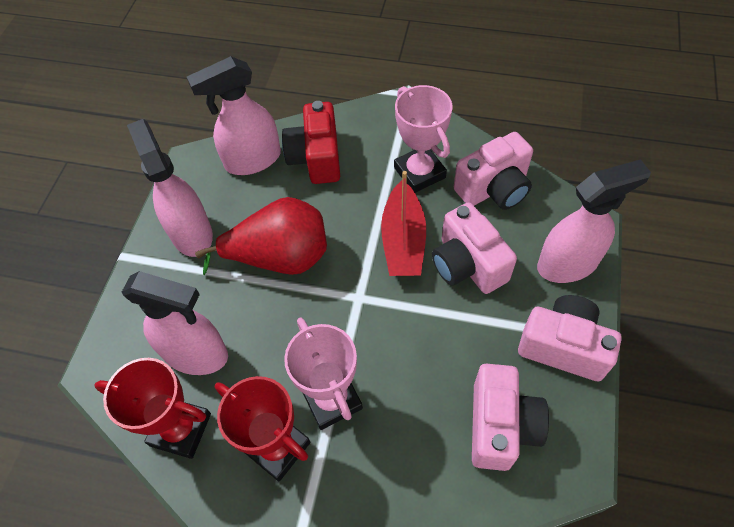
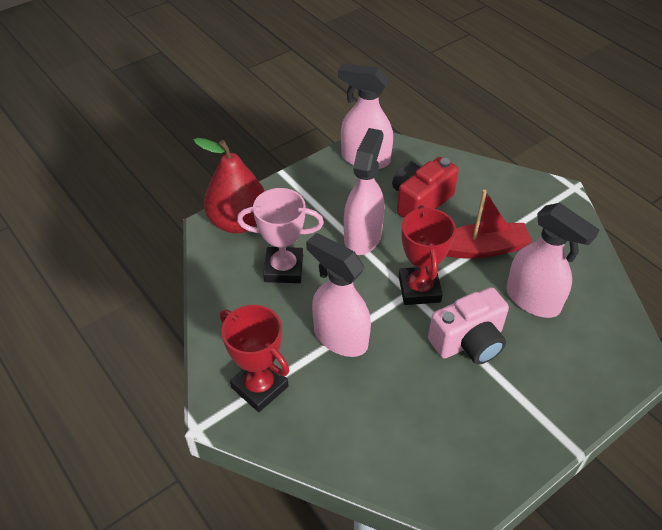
pink camera: [432,202,517,294] [454,132,533,210] [472,364,549,471] [518,295,622,381] = 4 -> [428,287,509,365] = 1
pink trophy: [284,317,363,430] [394,85,452,193] = 2 -> [237,188,324,283] = 1

